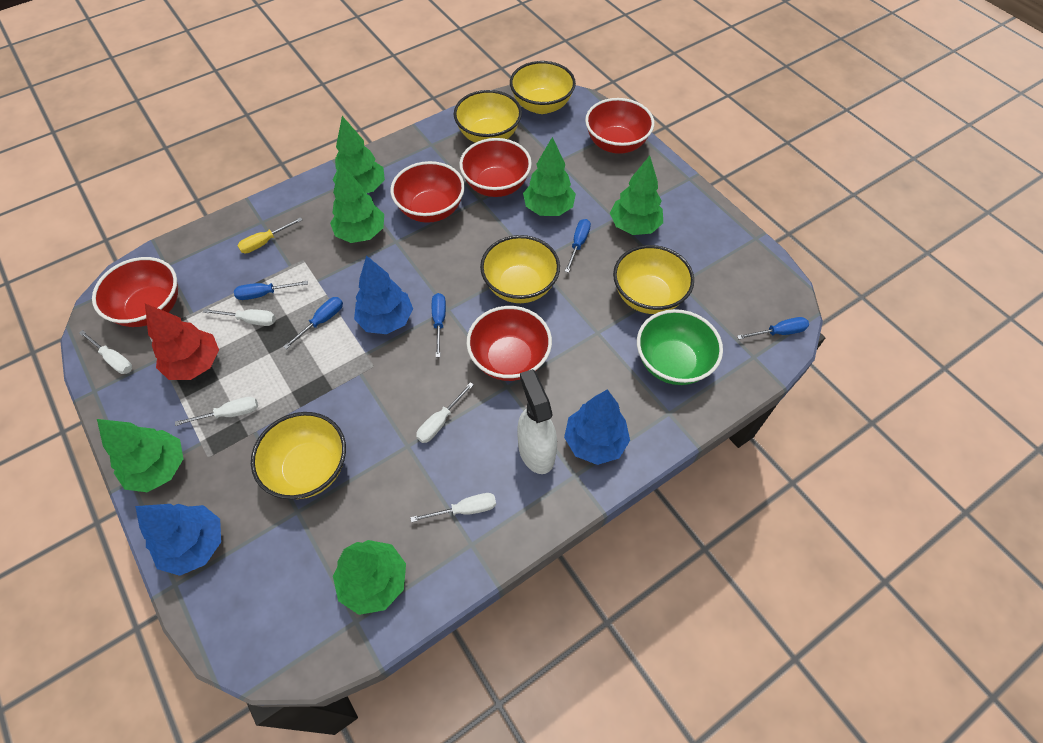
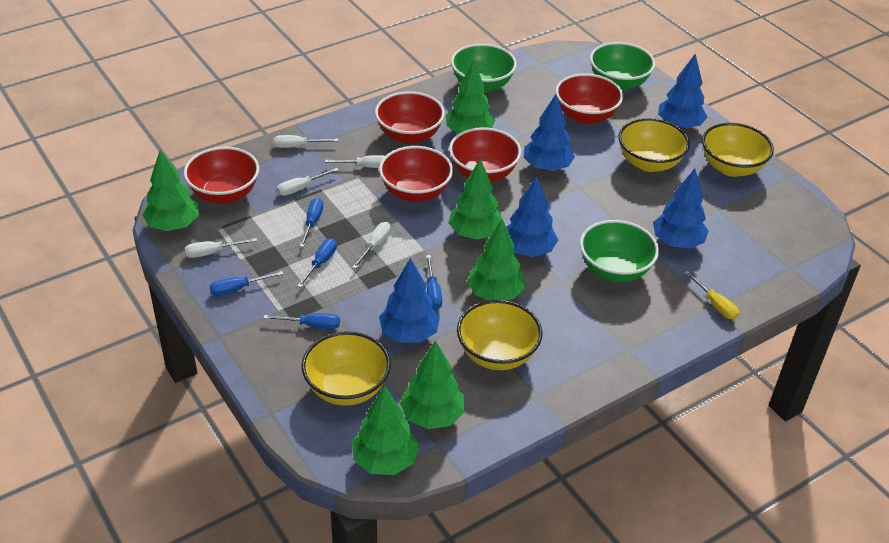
blue tree: [135,504,221,576] [354,255,413,334] [564,389,630,465] = 3 -> [379,258,440,342] [506,176,558,257] [523,94,575,171] [653,169,709,249] [658,54,707,129] = 5
green bowl: [637,309,723,385] = 1 -> [451,44,517,93] [580,220,659,282] [590,42,655,91] = 3
red tree: [145,303,219,380] = 1 -> none = 0
white spray bottle: [517,369,557,474] = 1 -> none = 0
yellow bowl: [251,412,346,499] [454,90,522,143] [480,235,560,303] [510,61,576,114] [613,245,694,314] = 5 -> [301,331,391,406] [457,300,542,370] [618,118,690,172] [702,123,774,177] = 4

